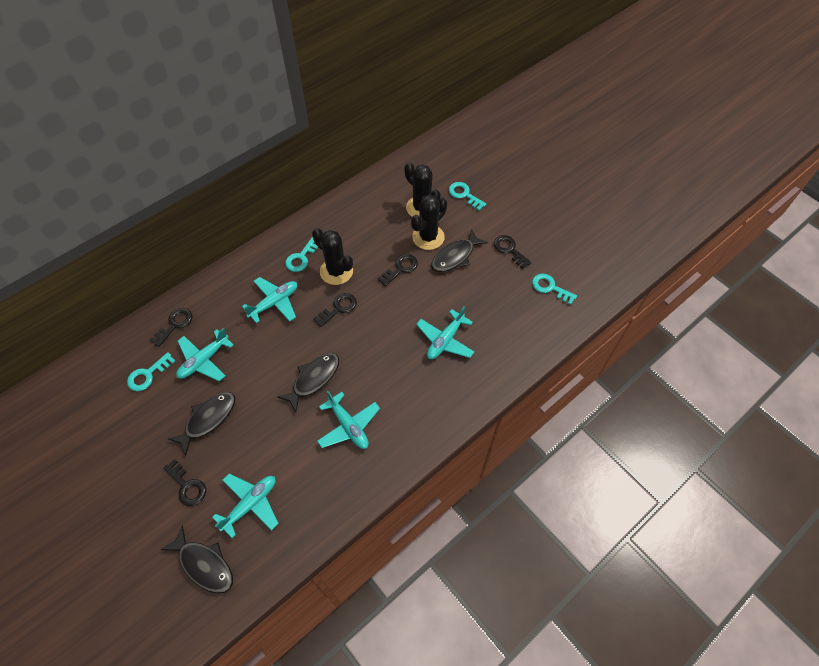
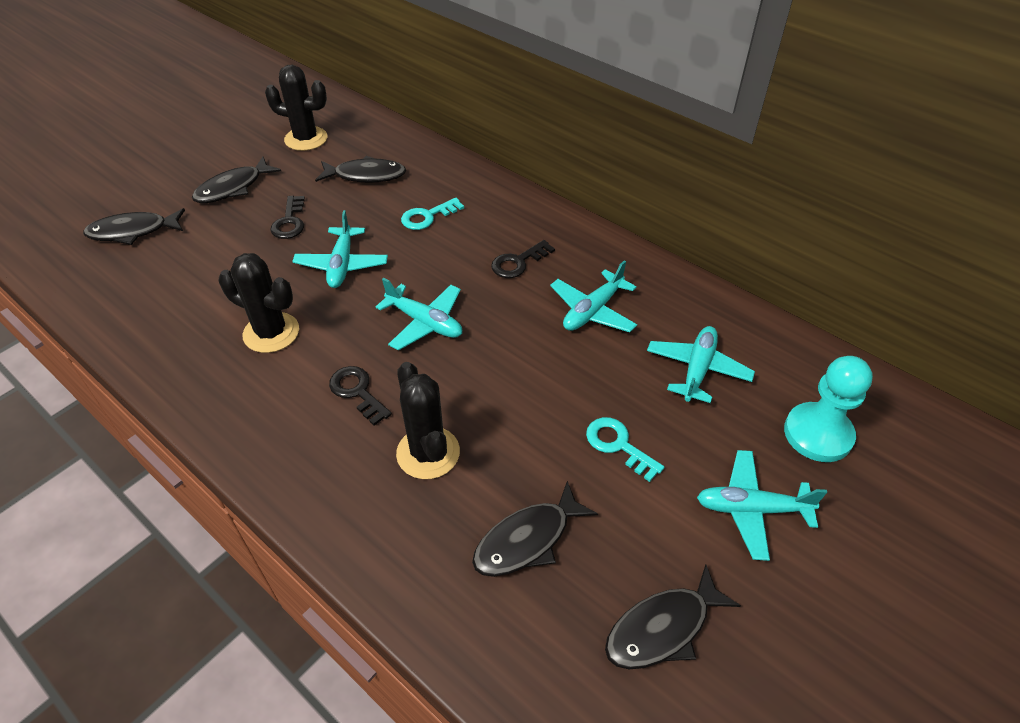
black fish: [161,525,233,594] [168,392,235,456] [277,353,339,412] [431,229,488,272] = 4 -> [83,208,185,245] [192,157,281,203] [315,156,406,183] [472,481,598,577] [605,565,741,669] = 5
black key: [150,308,192,347] [163,459,206,506] [313,293,357,327] [378,254,418,287] [494,235,532,269] = 5 -> [270,196,305,239] [329,366,392,426] [491,240,555,278] = 3
turquoise key: [127,352,175,391] [285,237,318,272] [449,182,486,211] [532,273,577,305] = 4 -> [401,198,464,230] [586,417,665,482] = 2
turquoise pawn: none = 0 -> [784,356,873,462] = 1

